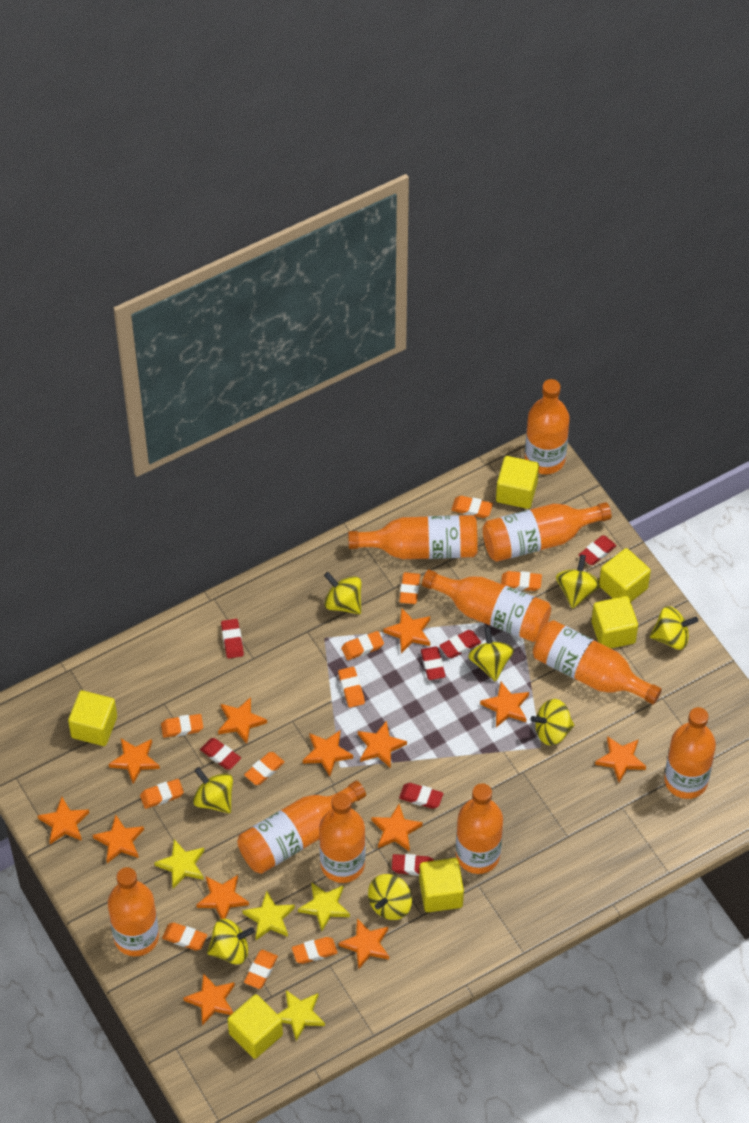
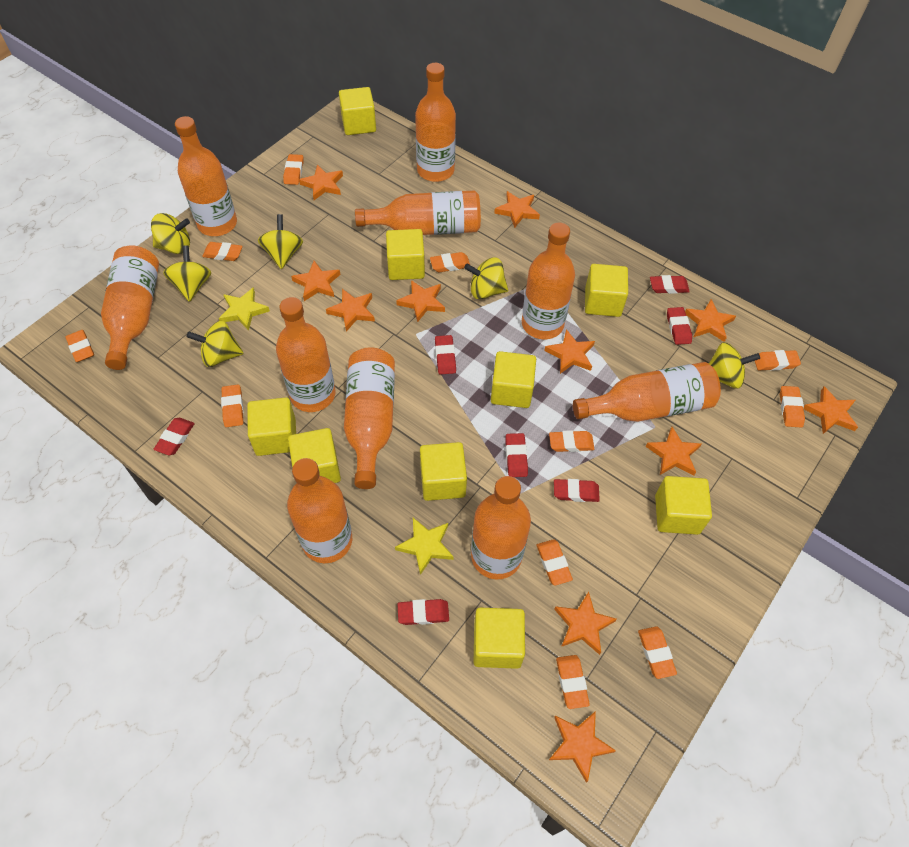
orange star: [37,797,89,844] [93,815,144,863] [109,739,160,784] [183,973,235,1025] [196,875,249,919] [218,697,267,744] [303,730,353,776] [339,918,389,970] [358,720,407,768] [372,804,423,852] [383,608,430,654] [480,682,529,727] [595,736,646,783] = 13 -> [291,261,340,301] [299,165,343,200] [326,289,375,331] [396,280,445,323] [494,191,540,228] [544,329,595,374] [549,711,616,783] [554,591,617,655] [645,427,701,476] [685,299,736,342] [803,386,858,434] = 11
yellow cube: [68,690,117,746] [227,994,283,1059] [419,858,464,912] [496,456,539,509] [592,596,638,649] [599,548,651,602] = 6 -> [247,397,296,456] [288,428,341,483] [339,87,376,135] [386,229,425,280] [420,442,467,501] [474,608,525,669] [491,351,536,408] [585,264,628,317] [655,476,712,535] = 9
yellow spinning top: [193,767,233,813] [207,919,254,964] [324,572,362,614] [368,874,412,920] [468,626,514,682] [531,699,574,745] [556,555,600,609] [650,606,698,650] = 8 -> [151,213,190,254] [163,245,211,302] [187,321,244,367] [258,214,303,269] [464,257,508,299] [709,342,760,389] = 6
yellow star: [154,840,204,888] [242,891,295,940] [278,990,325,1041] [298,882,350,931] = 4 -> [219,287,270,331] [395,518,454,575] = 2

